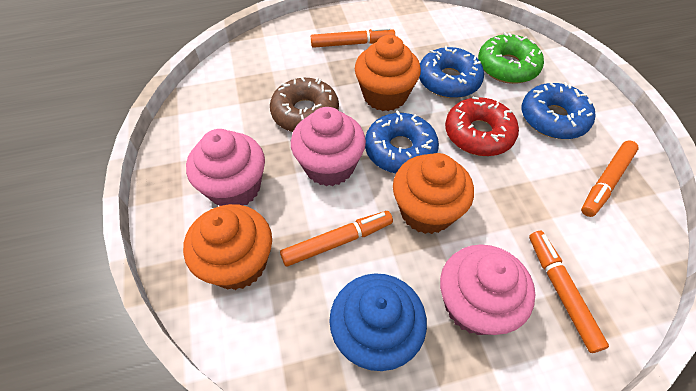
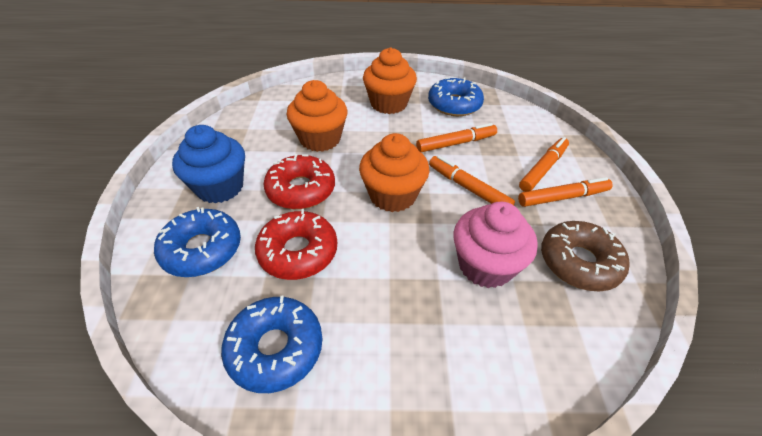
green donut: [478,32,544,84] = 1 -> none = 0
pink cupcake: [186,129,265,206] [291,107,366,186] [440,244,535,335] = 3 -> [454,202,538,288] = 1
red donut: [445,97,519,156] = 1 -> [255,209,337,280] [264,154,335,209] = 2

